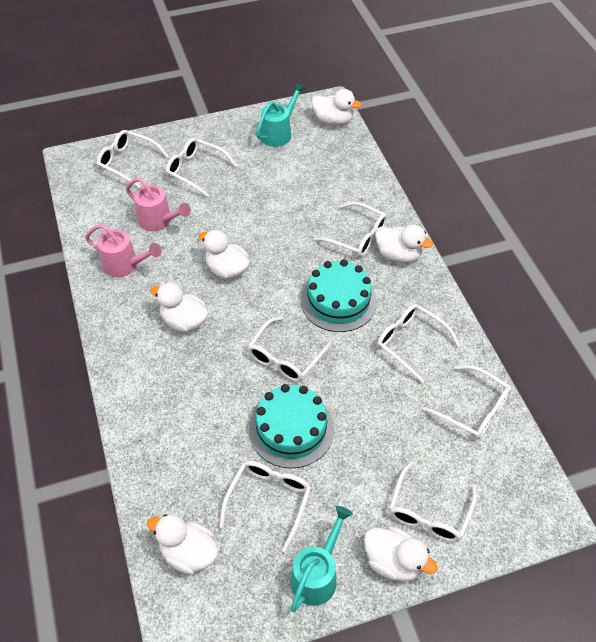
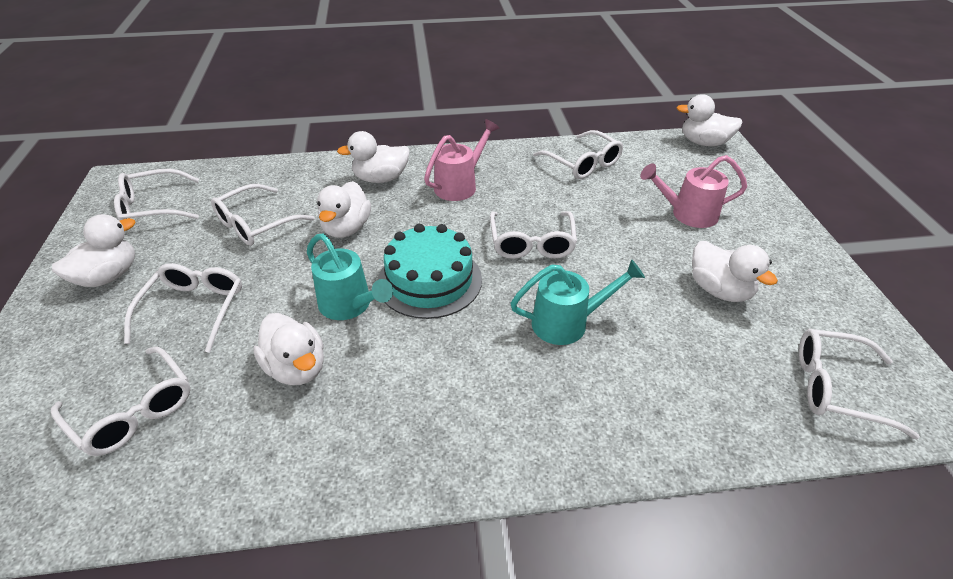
turquoise cake: [249,384,334,469] [301,259,377,332] = 2 -> [378,224,482,319] = 1
white glasses: [97,130,169,188] [166,138,237,197] [219,461,311,552] [247,316,332,382] [313,202,387,257] [377,304,460,384] [389,461,477,542] [423,365,512,439] = 8 -> [51,346,191,456] [114,169,199,221] [124,263,242,353] [211,184,315,246] [490,211,577,259] [533,130,623,179] [799,329,920,439] = 7

